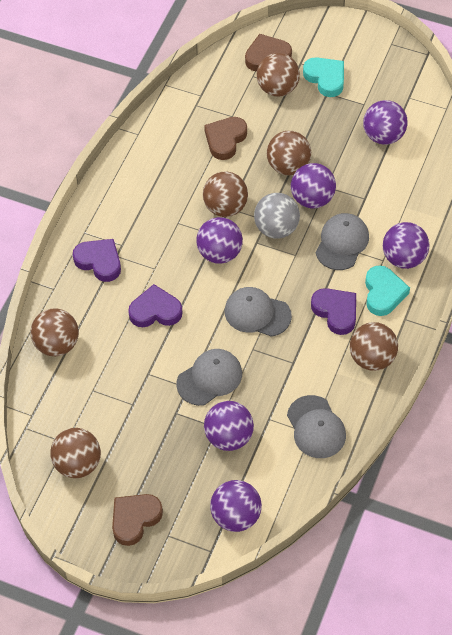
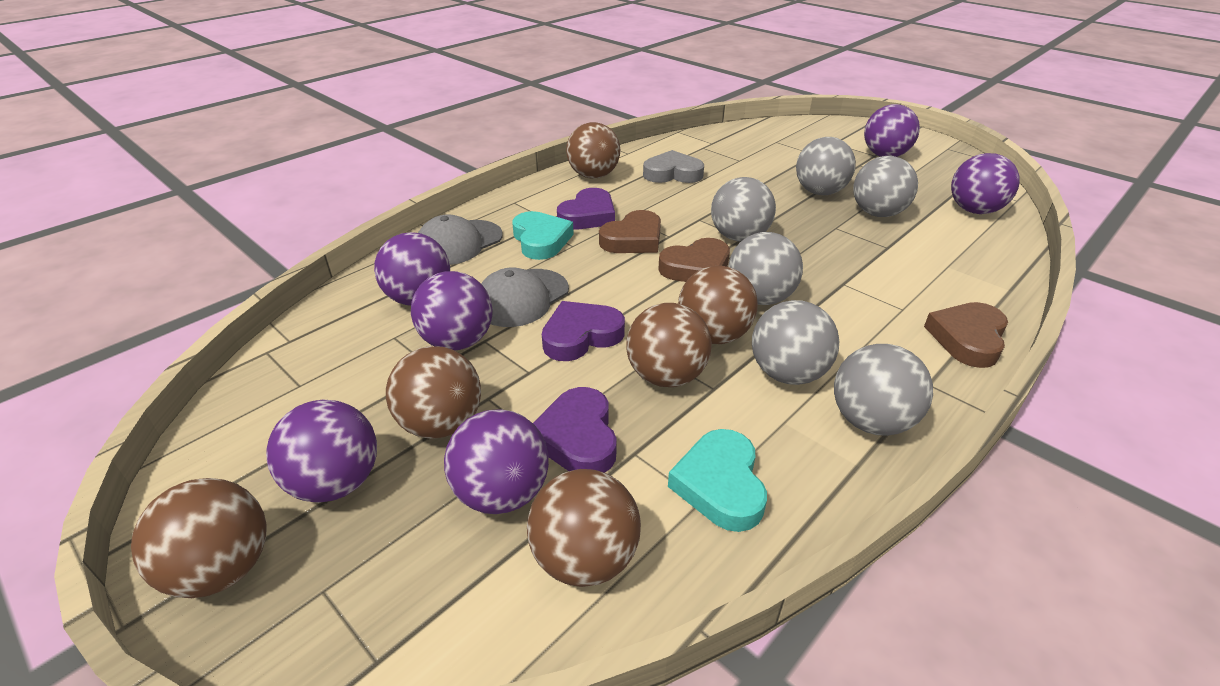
grey ball: [254,193,300,238] = 1 -> [711,177,776,242] [729,232,803,305] [752,300,839,385] [796,137,856,195] [834,344,933,436] [853,156,918,217] = 6
grey cap: [176,349,242,406] [225,287,292,337] [287,395,346,458] [316,213,369,270] = 4 -> [418,214,503,265] [481,267,569,327] = 2
grey heart: none = 0 -> [643,150,704,183] = 1

